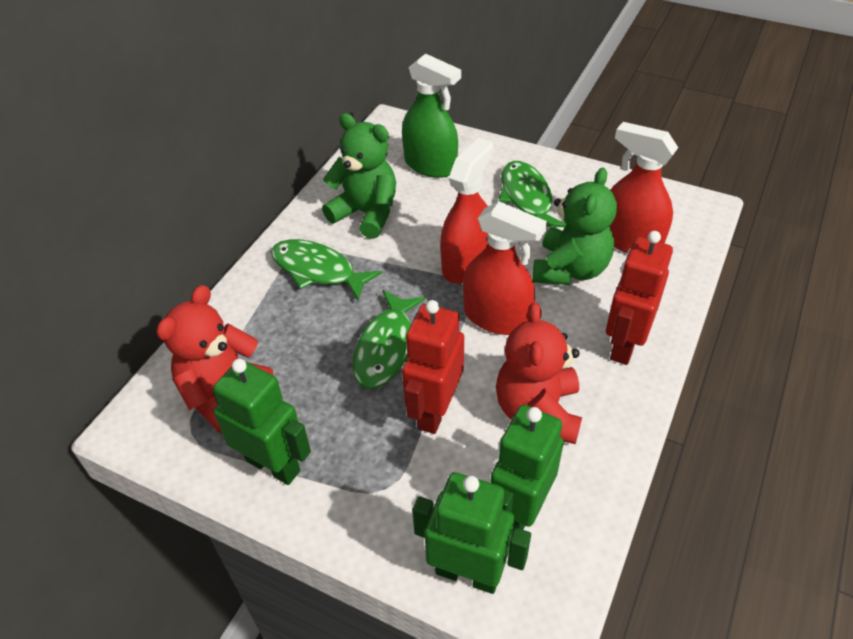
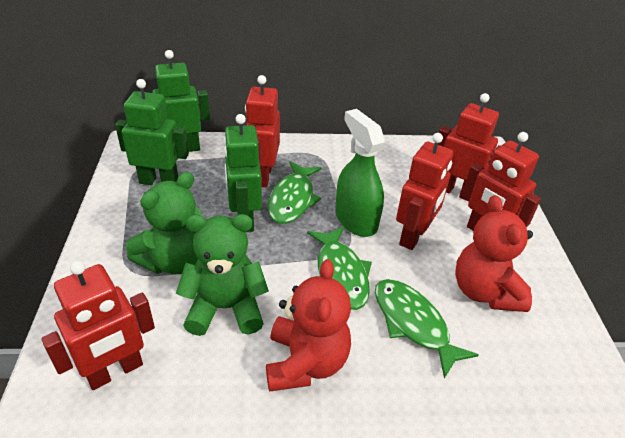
red robot: [402,300,464,434] [606,231,673,365] = 2 -> [41,261,155,390] [245,75,280,187] [396,133,453,250] [438,93,500,201] [463,132,541,231] = 5
red spray bottle: [440,138,493,284] [463,201,547,335] [609,122,678,253] = 3 -> none = 0

